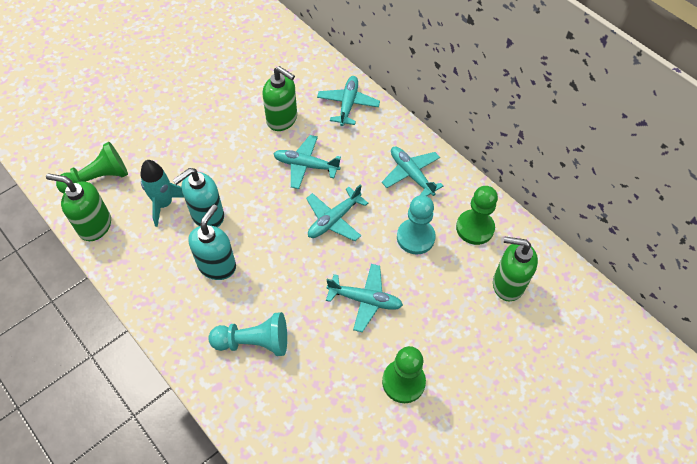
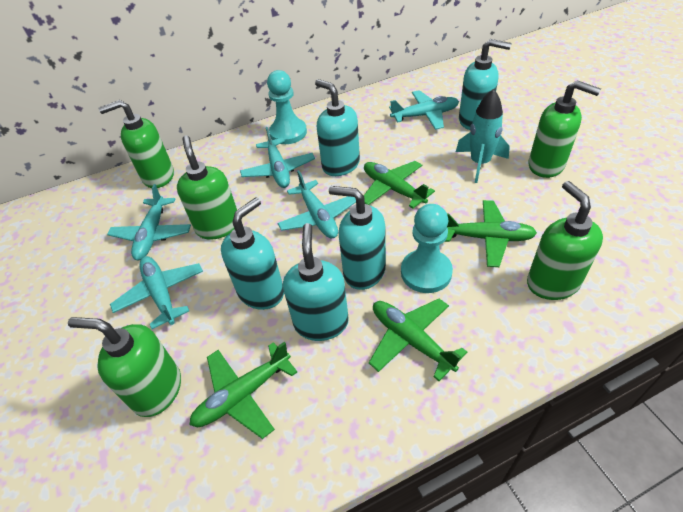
green pawn: [56,142,128,194] [382,346,426,403] [456,186,498,245] = 3 -> none = 0
green plane: none = 0 -> [190,342,297,439] [364,161,435,209] [369,299,467,381] [445,200,537,267] = 4
green soap dispenser: [46,173,111,241] [263,66,297,131] [493,237,538,301] = 3 -> [68,317,181,417] [98,100,174,188] [177,135,237,240] [527,181,603,300] [529,80,601,178] = 5
turquoise soap dispenser: [173,168,224,228] [188,204,236,280] = 2 -> [221,197,284,310] [283,223,349,341] [315,79,360,176] [329,186,386,290] [459,39,512,130] = 5

